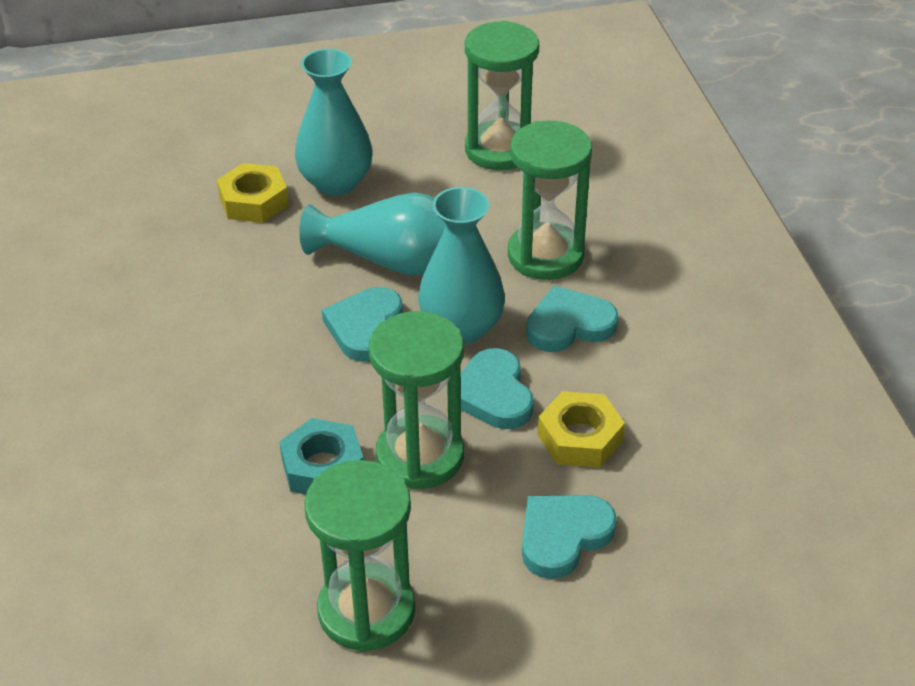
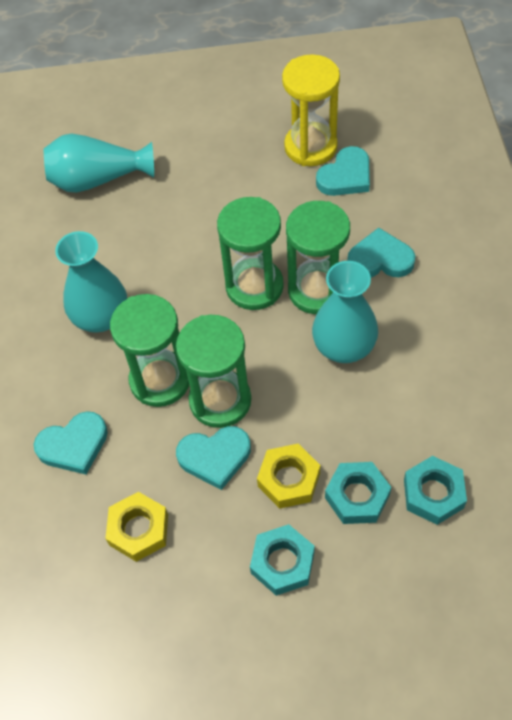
turquoise nut: [279,418,363,495] = 1 -> [250,524,315,596] [325,462,391,524] [404,456,467,525] = 3
yellow hourglass: none = 0 -> [282,54,340,166] = 1

